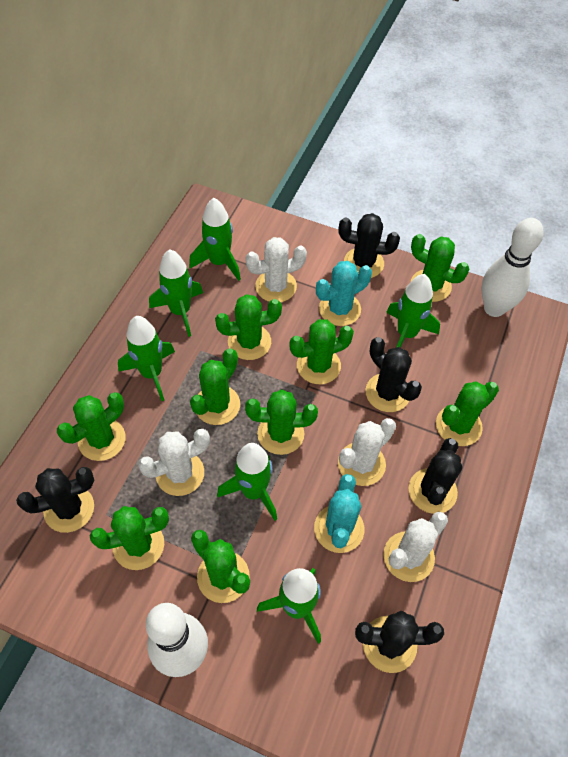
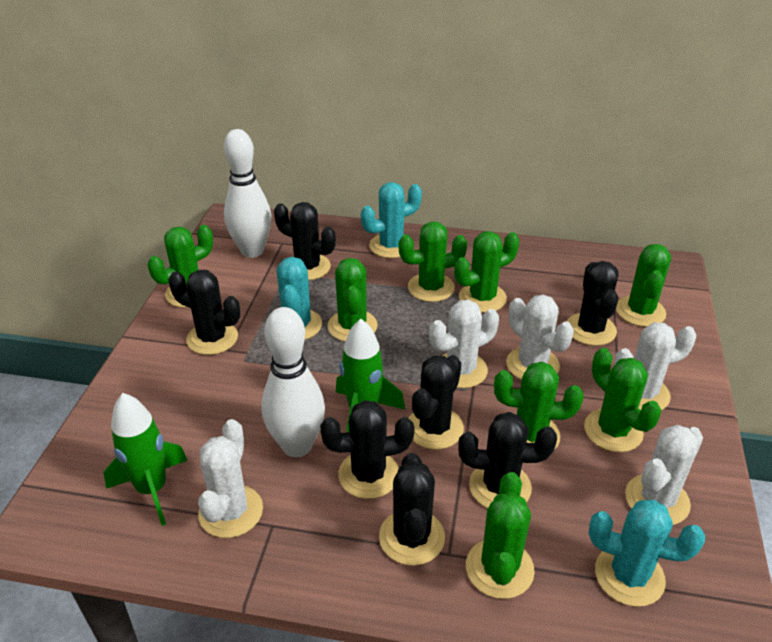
black cactus: [16,467,94,533] [339,213,400,278] [355,611,444,673] [365,337,422,412] [409,438,462,514] = 5 -> [169,270,240,355] [274,202,336,280] [320,400,415,499] [379,453,445,566] [409,355,464,450] [458,412,557,508] [567,261,619,346] = 7
green cactus: [57,392,126,461] [90,506,169,570] [190,348,240,425] [191,530,250,603] [215,294,282,360] [245,389,318,455] [289,319,354,384] [411,234,469,302] [436,381,499,446] = 9 -> [148,225,213,308] [327,258,378,342] [398,222,467,302] [454,231,519,313] [466,472,535,599] [494,362,584,450] [584,348,661,452] [616,244,671,327] = 8
green rocket: [118,316,175,401] [149,249,203,337] [189,198,241,281] [217,443,277,521] [257,568,321,644] [386,274,440,348] = 6 -> [104,393,187,526] [336,319,405,432] = 2
turquoise cactus: [314,474,364,553] [316,261,372,326] = 2 -> [277,257,322,340] [361,182,422,258] [589,500,705,607] = 3
white cactus: [138,429,210,496] [245,237,307,302] [338,418,396,486] [383,512,448,582] = 4 -> [198,419,263,538] [429,300,499,388] [506,295,574,380] [613,322,696,410] [625,425,703,525] = 5

